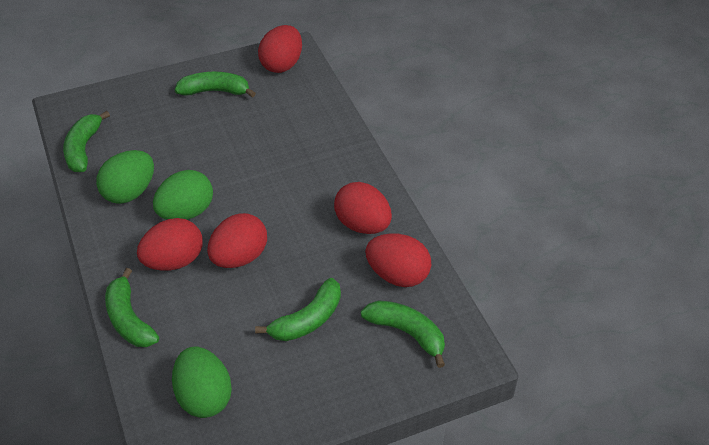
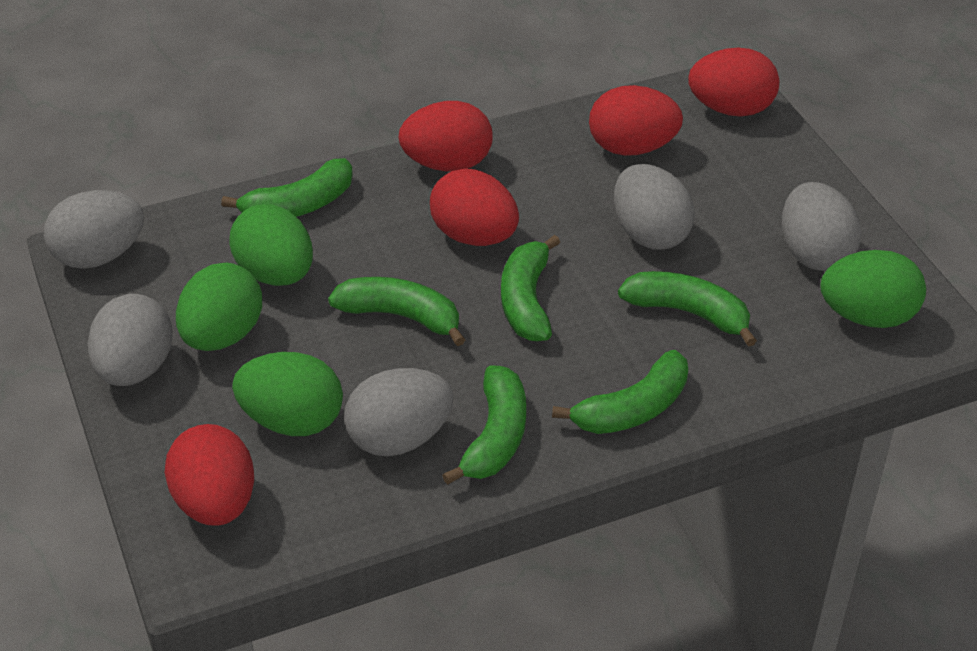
green banana: [63,111,110,172] [105,268,159,347] [175,71,256,98] [255,278,341,341] [361,301,445,368] = 5 -> [221,158,353,217] [328,277,465,346] [442,365,526,485] [501,235,560,341] [552,350,688,434] [618,271,757,347] = 6
green egg: [96,150,154,204] [153,170,213,220] [172,346,232,418] = 3 -> [176,262,262,351] [229,204,313,286] [232,352,343,436] [820,250,926,328] = 4
grey egg: none = 0 -> [44,190,144,269] [88,294,173,386] [344,368,453,457] [614,164,695,250] [782,182,862,271] = 5

